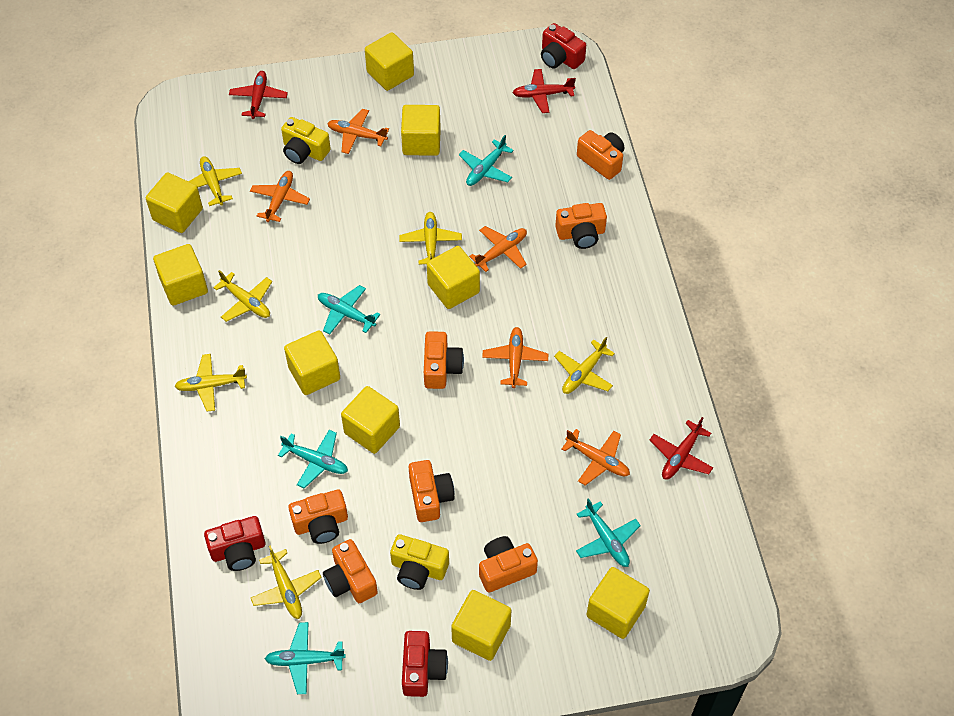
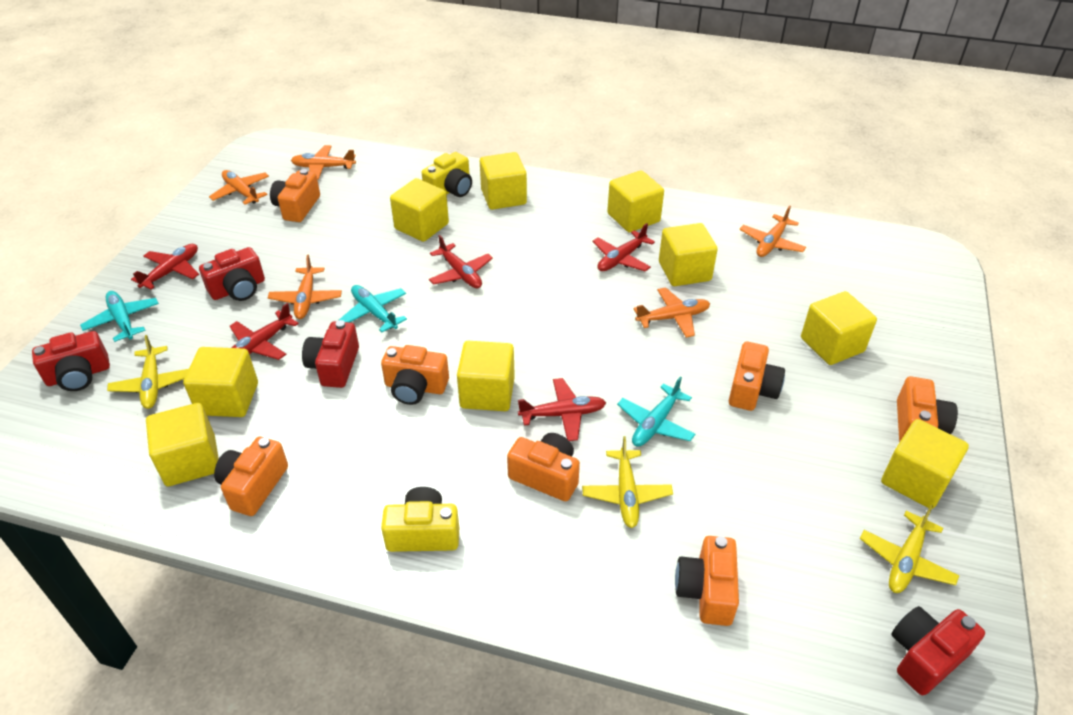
red camera: [204,516,266,571] [402,631,448,697] [541,23,586,69] = 3 -> [32,331,110,391] [199,247,265,301] [302,320,359,388] [892,606,985,695] = 4
red plane: [229,71,288,119] [512,69,576,113] [650,417,713,480] = 3 -> [131,244,199,290] [230,303,299,360] [429,235,493,289] [518,378,606,441] [592,223,655,272] = 5
turquoise plane: [265,622,346,694] [278,430,348,489] [318,285,380,335] [459,135,514,186] [576,498,641,567] = 5 -> [80,291,159,342] [339,285,407,332] [617,376,695,447] = 3
yellow plane: [174,354,247,412] [188,156,242,206] [213,270,272,322] [251,545,322,619] [399,212,462,264] [554,337,615,394] = 6 -> [107,335,189,409] [582,436,673,528] [860,505,959,593] = 3

